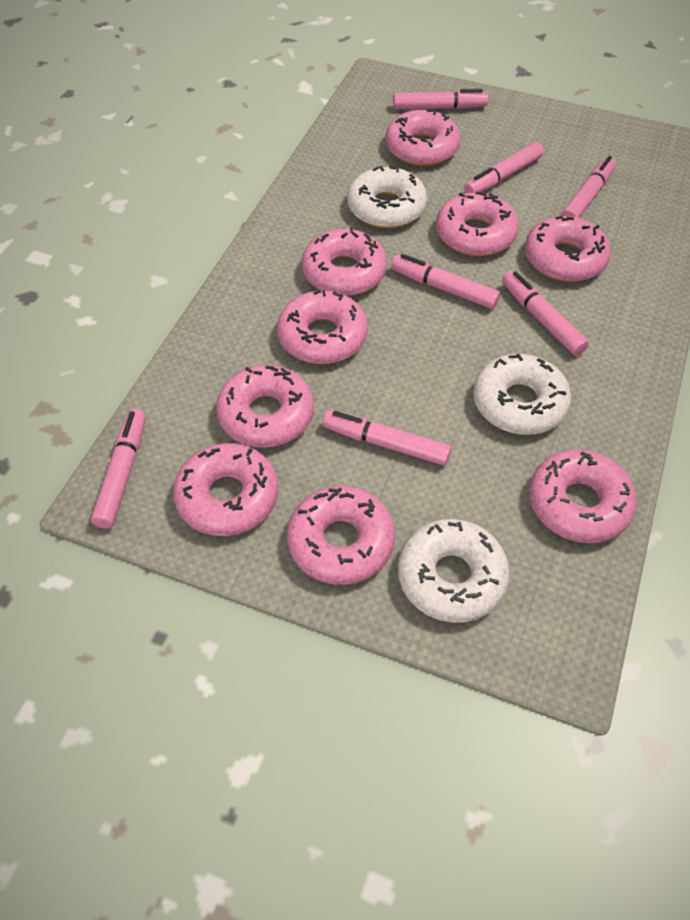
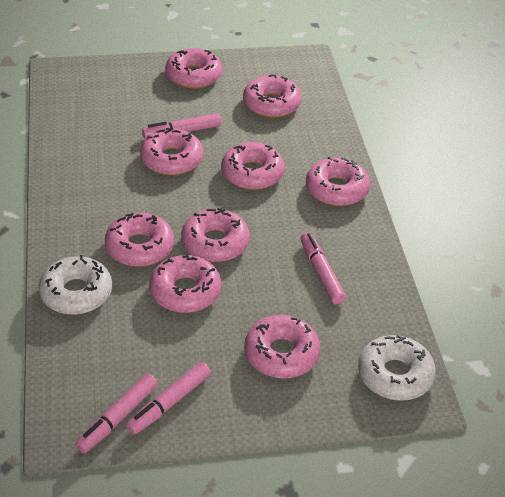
pink marker: [91,409,146,529] [323,410,451,465] [391,254,500,309] [393,89,488,109] [464,142,544,193] [502,271,589,356] [561,156,616,218] = 7 -> [75,374,158,453] [126,362,211,435] [142,113,222,139] [301,232,346,304] = 4
white donut: [347,166,427,228] [398,519,510,623] [473,354,571,435] = 3 -> [39,255,112,315] [358,335,436,401] = 2

